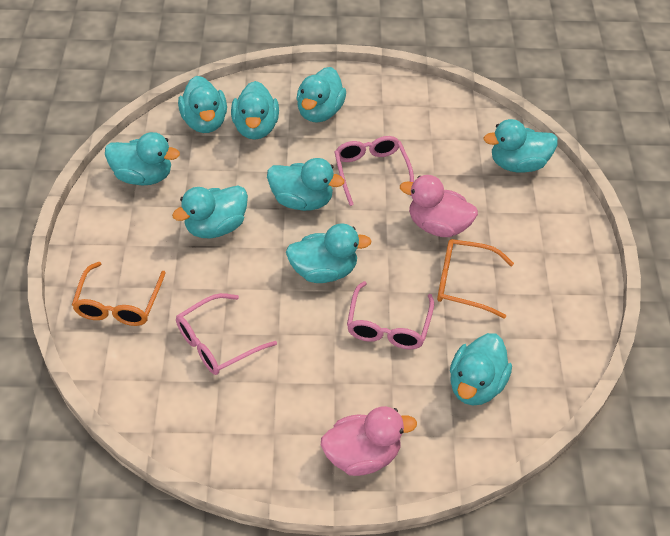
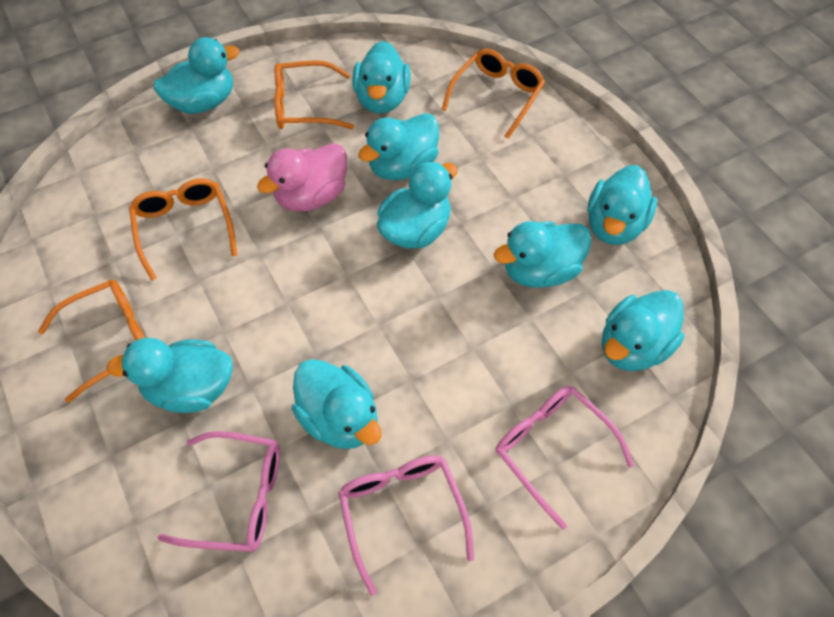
orange glasses: [72,262,166,326] [437,239,514,319] = 2 -> [38,280,145,403] [129,178,237,281] [274,60,354,129] [441,49,545,139] = 4
pink duck: [321,406,417,476] [400,175,478,237] = 2 -> [257,143,347,212] = 1

